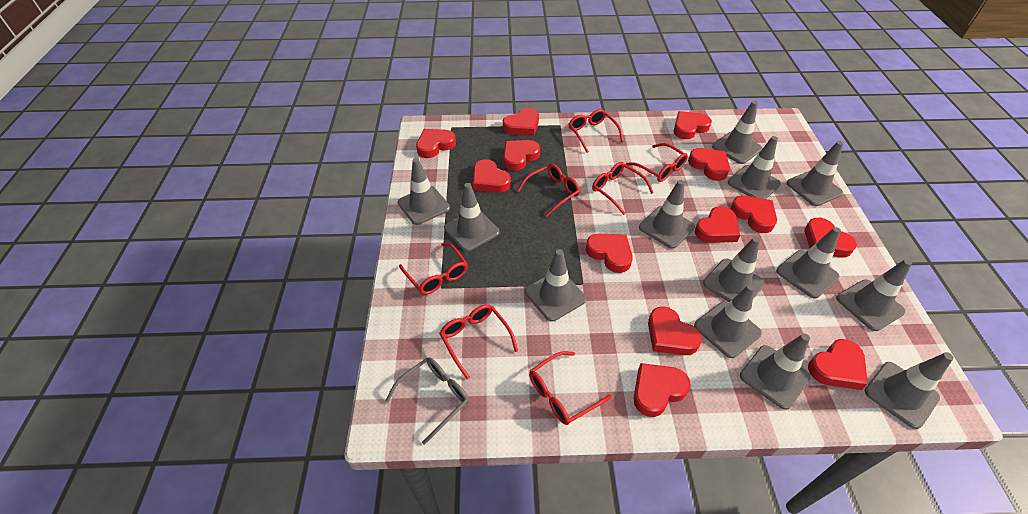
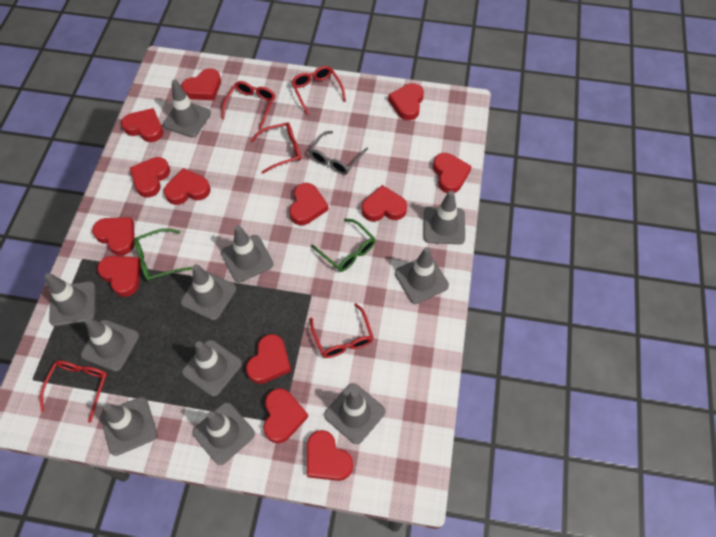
green glasses: none = 0 -> [134,228,192,281] [311,219,376,272] = 2
grey traffic cone: [398,158,450,225] [444,183,499,252] [525,249,586,322] [639,180,695,249] [694,284,762,358] [703,237,765,302] [712,101,762,164] [728,136,781,199] [740,333,811,410] [776,227,841,298] [787,141,844,206] [836,259,912,331] [865,352,954,429] = 13 -> [45,273,95,326] [81,317,139,372] [100,397,157,456] [163,80,211,137] [181,264,236,320] [182,340,242,397] [192,402,255,465] [221,225,273,282] [324,383,385,444] [395,247,449,304] [423,191,465,244] = 11
red glasses: [399,243,468,295] [439,304,518,379] [517,164,580,217] [529,351,611,425] [569,109,623,153] [592,162,654,215] [626,143,688,182] = 7 -> [40,360,107,423] [222,81,275,129] [251,122,301,174] [292,66,346,115] [310,303,374,358] = 5

